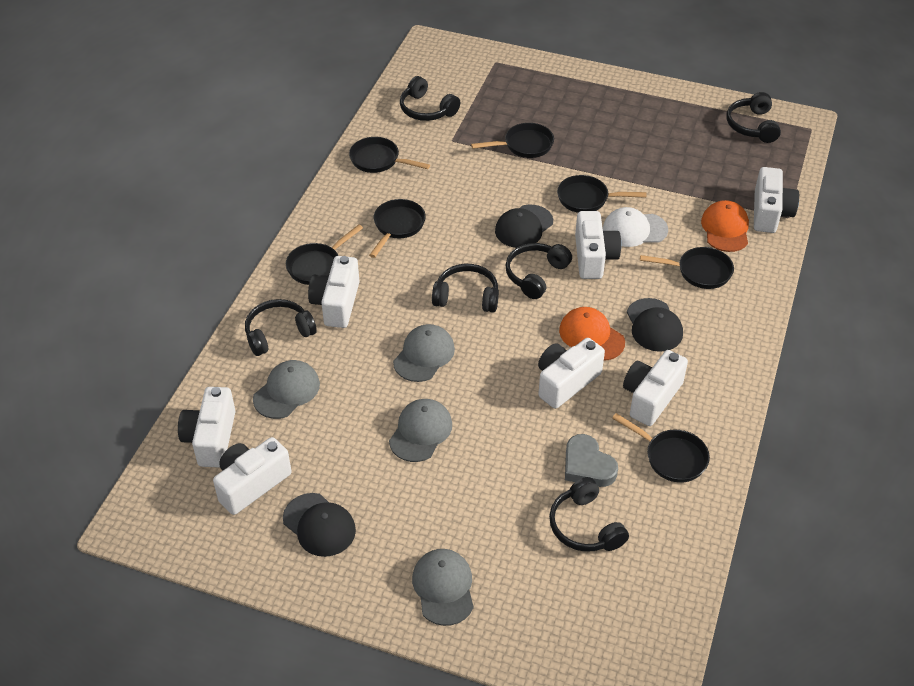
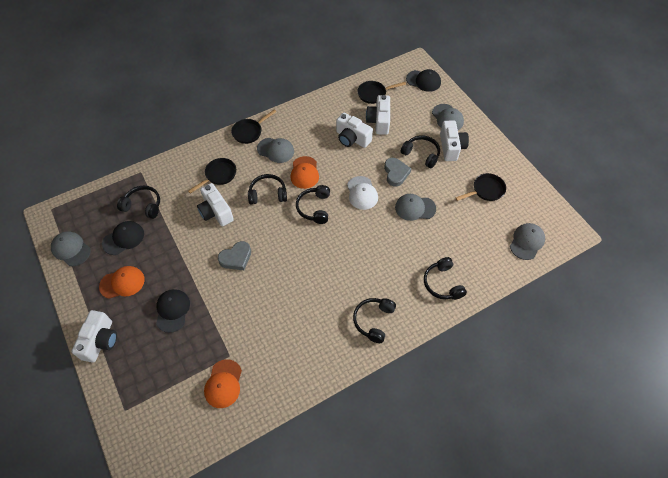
black pan: [286,224,363,285] [349,137,430,173] [369,199,426,258] [471,123,554,158] [557,175,647,213] [612,413,710,483] [640,247,734,289] = 7 -> [188,158,236,194] [231,109,277,144] [357,81,406,104] [455,173,506,201] = 4
grey cap: [253,360,320,419] [389,399,452,462] [393,324,455,382] [412,549,474,626] = 4 -> [51,232,91,266] [257,138,294,163] [395,194,436,221] [432,104,464,130] [510,223,545,260] = 5
grey heart: [565,434,618,487] = 1 -> [218,241,251,270] [384,158,412,187] = 2
orange cap: [559,307,625,361] [701,200,749,252] = 2 -> [99,266,145,299] [204,359,242,408] [290,156,319,189] = 3
white camera: [178,387,236,467] [213,437,291,515] [308,256,359,328] [538,338,605,409] [575,211,621,279] [623,350,688,426] [754,167,799,233] = 7 -> [71,310,117,362] [197,183,234,226] [336,113,373,148] [366,95,390,135] [440,120,469,161] = 5

